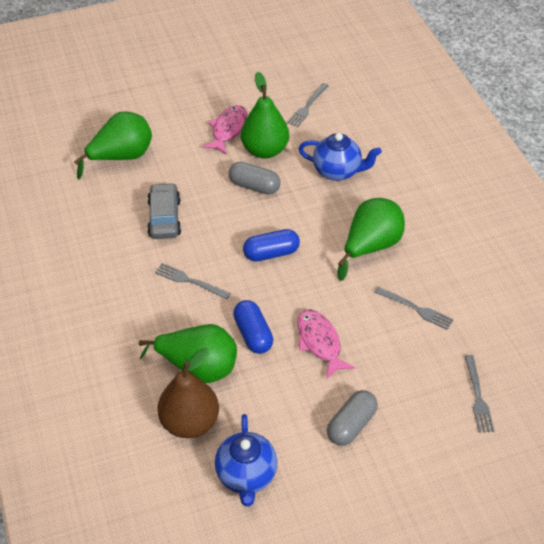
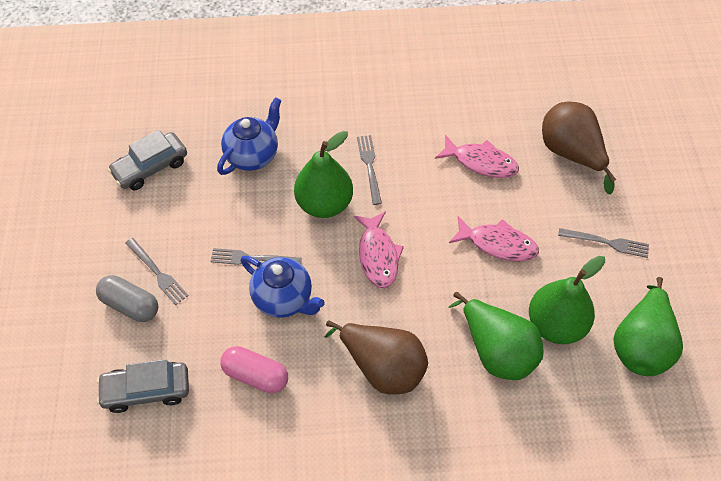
blue capsule: [233,300,273,354] [243,229,300,262] = 2 -> none = 0
brown pear: [157,348,219,438] = 1 -> [325,320,428,395] [542,102,616,194] = 2
grey capsule: [229,162,281,194] [327,390,378,446] = 2 -> [96,275,158,322] = 1
grey car: [147,183,181,239] = 1 -> [97,359,189,413] [108,130,187,190] = 2
pink capsule: none = 0 -> [220,346,288,393] = 1
pink fish: [202,105,247,155] [297,309,355,379] = 2 -> [354,211,404,288] [435,135,519,178] [449,216,539,261] = 3

